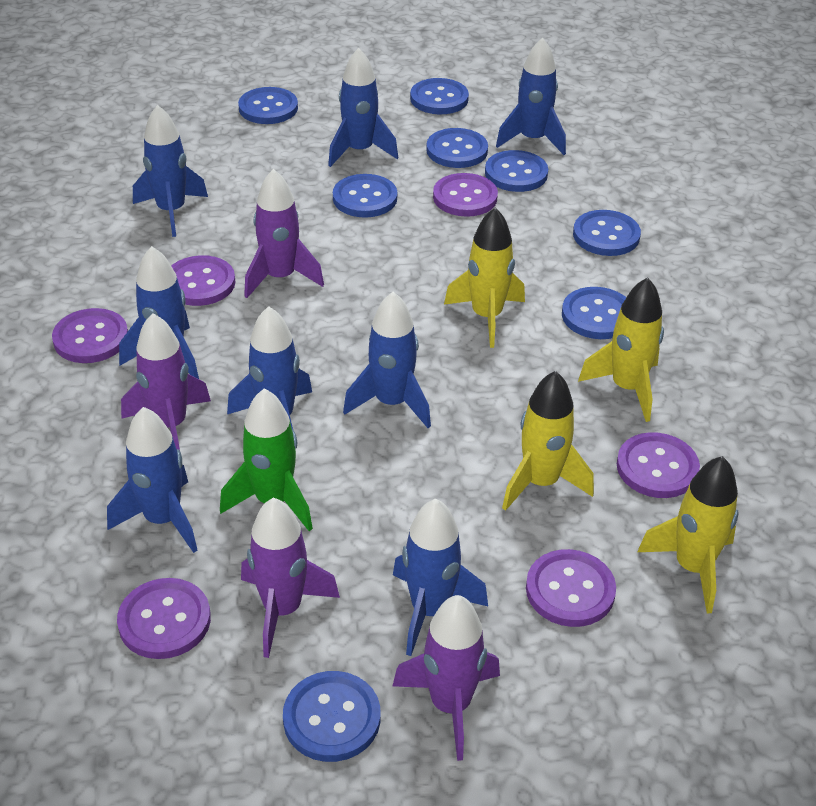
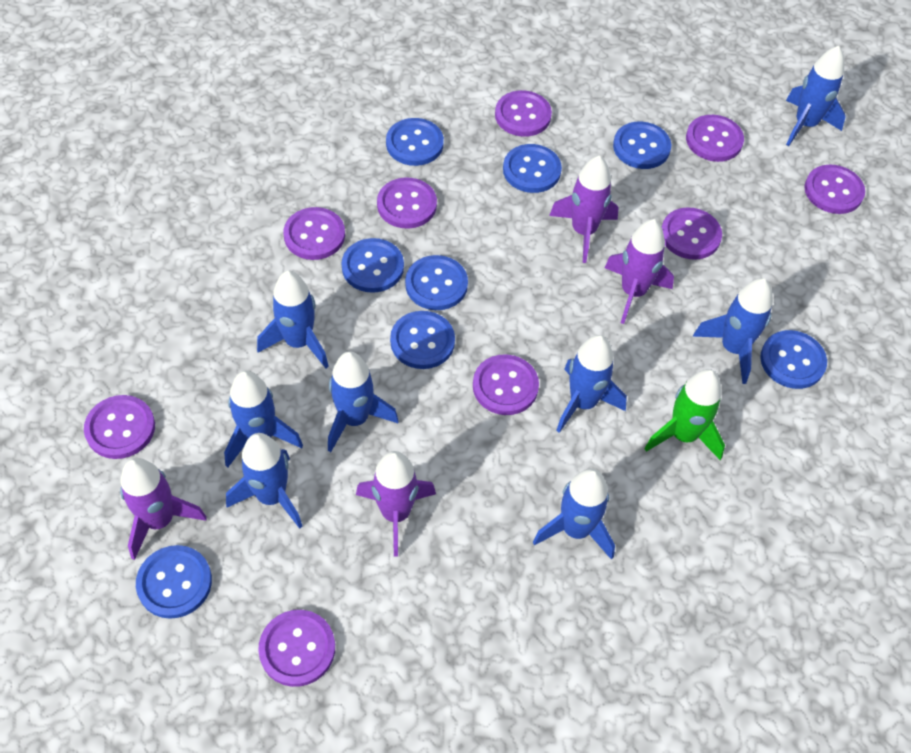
purple button: [52,308,128,363] [117,578,211,659] [171,255,235,306] [433,173,498,217] [526,549,616,627] [617,432,700,498] = 6 -> [84,395,155,459] [258,610,335,687] [283,207,345,260] [377,178,437,228] [473,354,539,415] [495,90,552,137] [662,207,722,260] [686,115,744,162] [804,165,865,214] = 9
yellow rocket: [444,207,525,348] [502,371,594,511] [578,277,664,422] [638,456,738,614] = 4 -> none = 0

